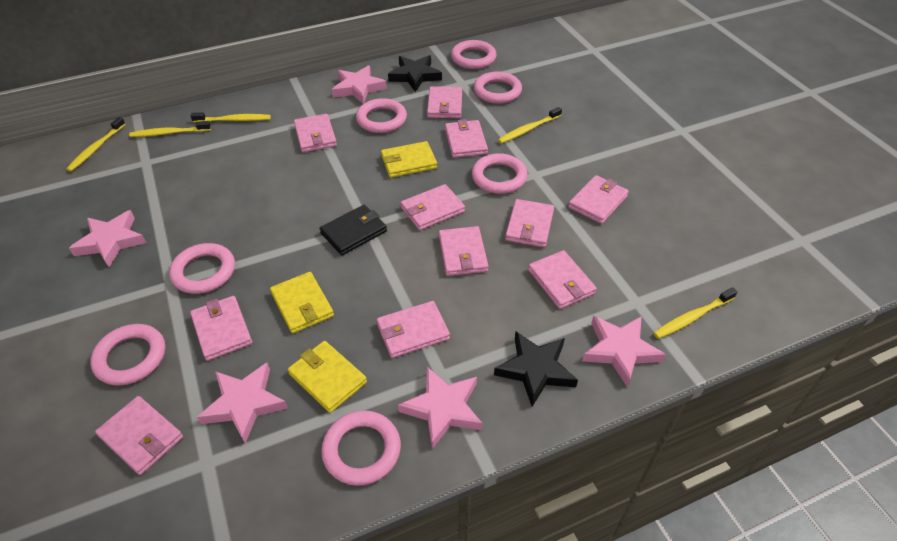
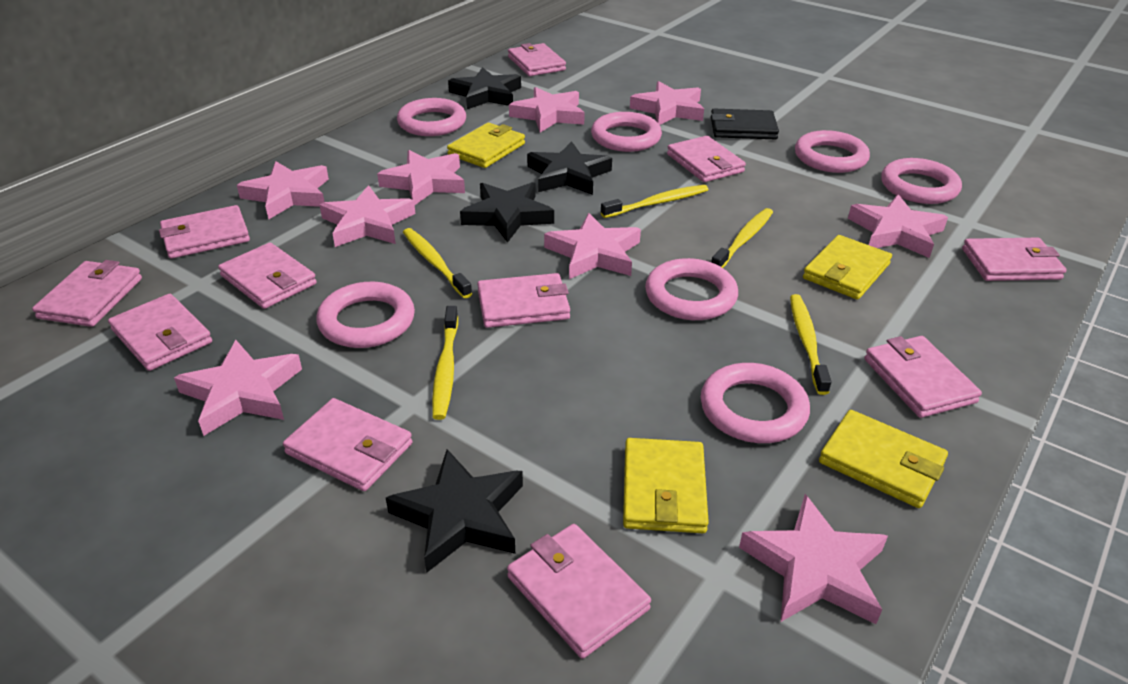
black star: [388,55,442,92] [494,331,578,407] = 2 -> [386,449,523,573] [448,67,521,109] [460,182,554,243] [527,141,612,195] = 4
pink star: [69,210,146,267] [197,363,288,443] [332,65,387,104] [398,367,483,449] [582,316,666,386] = 5 -> [174,340,302,436] [237,161,329,220] [320,185,415,247] [377,150,465,205] [509,87,585,133] [544,213,641,279] [630,81,704,125] [739,494,888,624] [848,194,948,258] = 9
yellow wallet: [270,272,334,334] [288,341,367,413] [381,141,437,178] = 3 -> [447,123,525,168] [623,438,709,533] [803,235,892,300] [819,410,948,508] = 4

